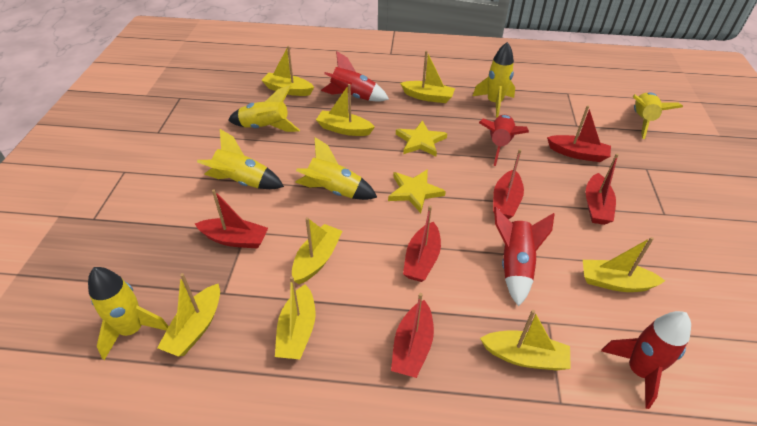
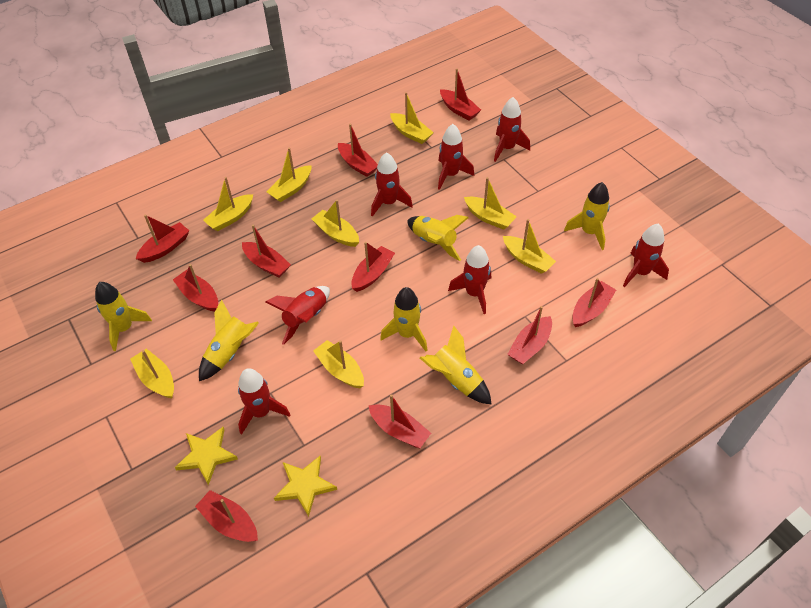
red boat: [195,189,268,249] [391,293,434,378] [403,205,441,282] [493,149,524,219] [547,105,611,162] [585,153,619,225] = 6 -> [136,215,189,263] [173,264,218,311] [195,490,258,542] [242,224,291,277] [338,124,378,177] [351,242,395,292] [368,394,431,448] [440,69,481,120] [508,306,552,364] [572,278,616,327] = 10
red rocket: [321,51,389,102] [479,115,529,166] [494,207,555,306] [601,311,691,409] = 4 -> [238,368,291,435] [265,286,330,345] [371,152,413,217] [438,124,474,190] [448,245,491,314] [494,97,530,162] [623,223,669,287] = 7

